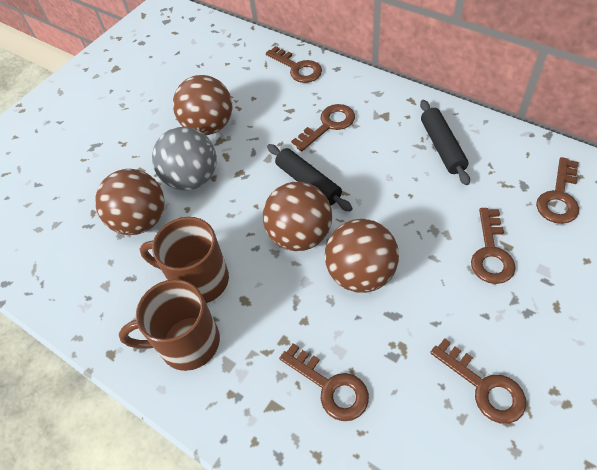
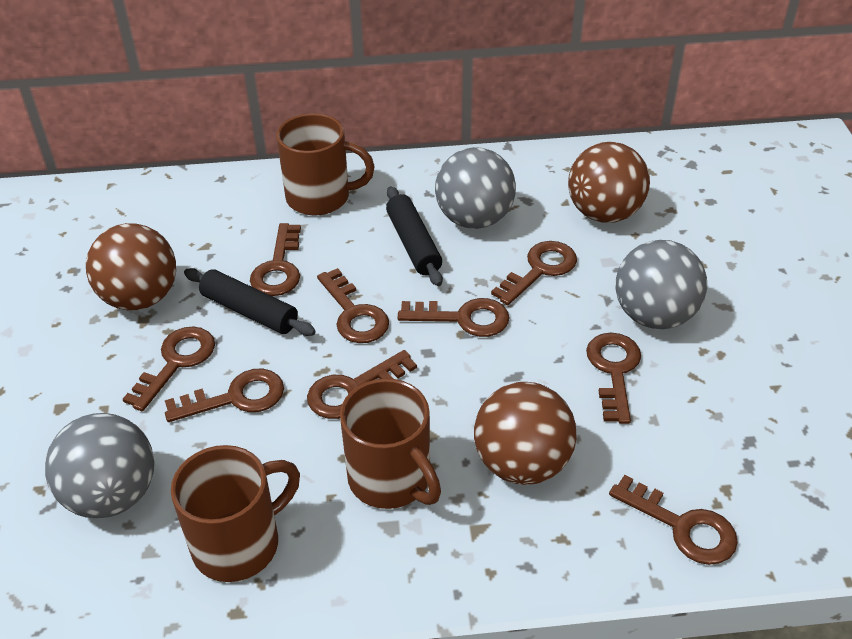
brown ball: [95,169,164,235] [173,75,232,135] [263,182,332,251] [325,219,399,293] = 4 -> [86,223,176,310] [474,382,577,485] [568,142,650,223] = 3
brown key: [266,46,322,83] [279,343,369,421] [291,104,355,151] [430,338,526,424] [471,208,516,284] [536,157,579,224] = 6 -> [123,326,215,411] [165,368,284,422] [250,223,301,296] [307,350,417,419] [317,268,389,343] [398,298,510,337] [491,241,577,305] [586,333,641,424] [609,475,738,565] = 9
brown mug: [119,279,220,371] [140,217,229,303] = 2 -> [171,445,300,582] [276,113,375,216] [340,378,441,509] = 3
grey ball: [152,127,217,190] = 1 -> [45,413,154,518] [435,147,516,229] [616,240,707,329] = 3

